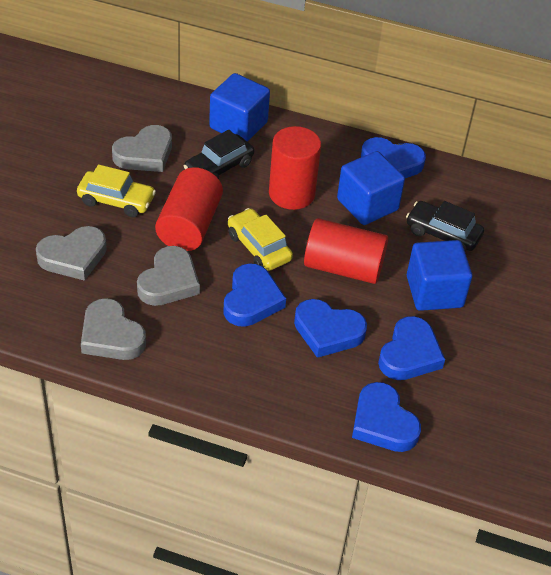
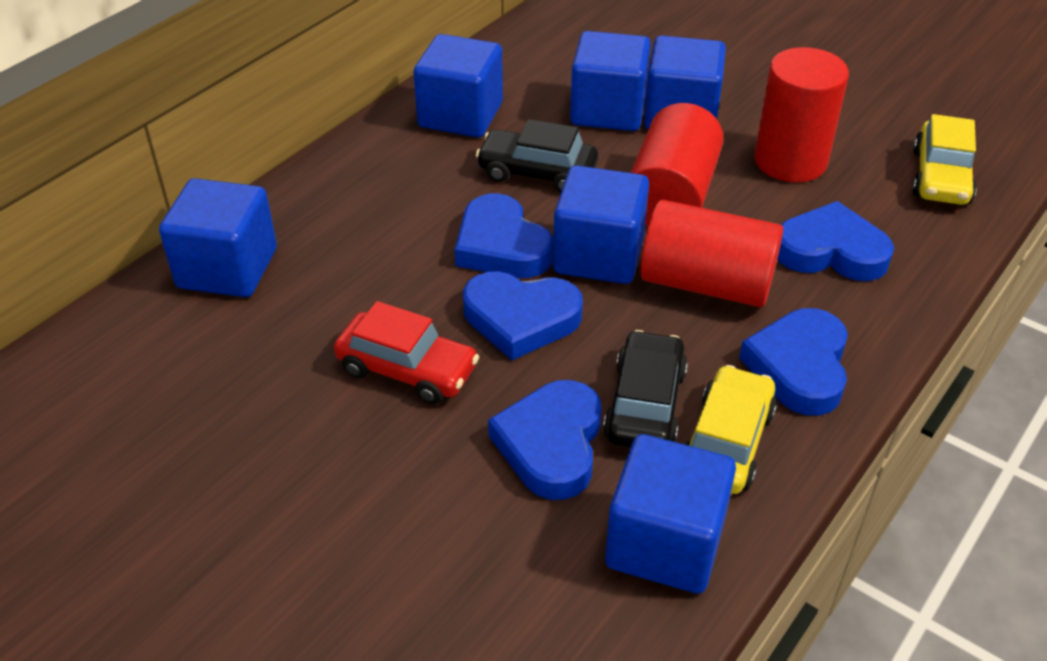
blue cube: [209,73,270,142] [337,151,405,225] [407,240,472,311] = 3 -> [159,178,277,297] [413,34,503,138] [553,165,649,284] [570,31,651,131] [605,434,736,593] [644,36,726,130] = 6
grey heart: [36,226,107,281] [81,298,146,360] [112,125,172,172] [137,246,200,306] = 4 -> none = 0
red car: none = 0 -> [334,301,479,404] = 1

